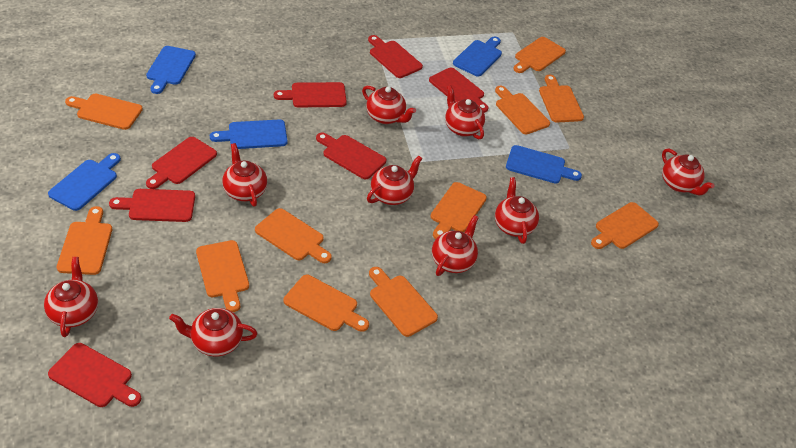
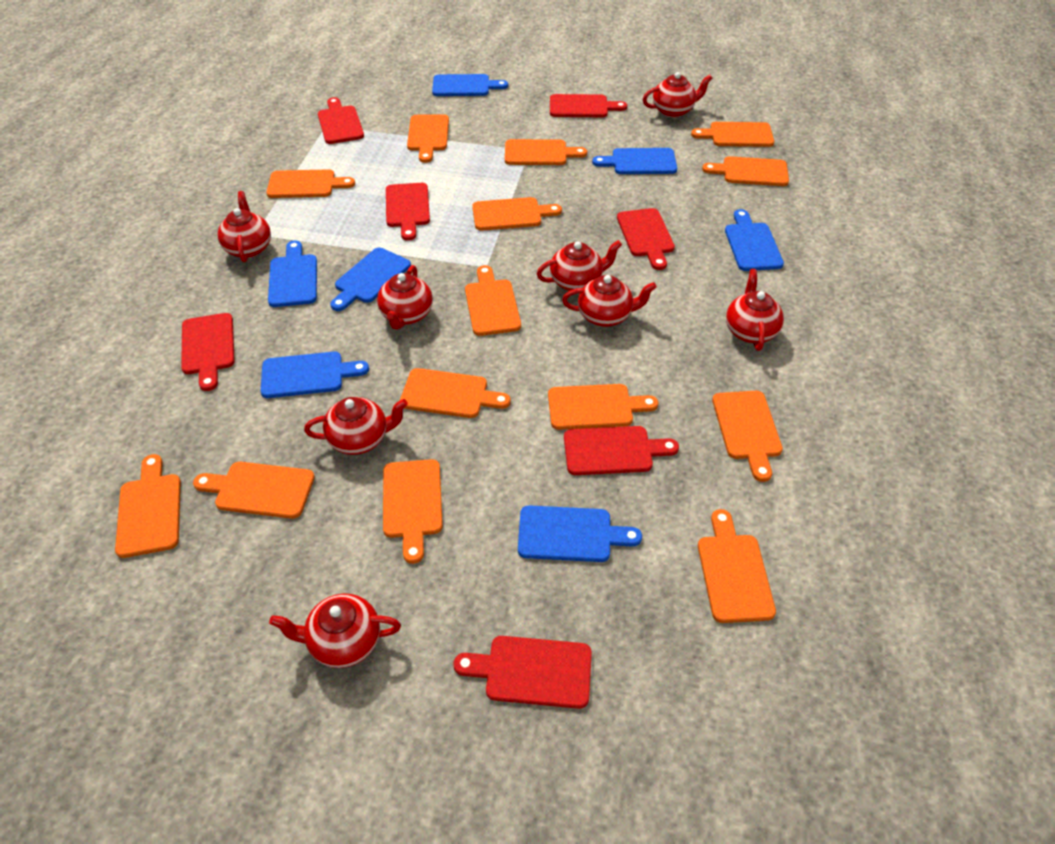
blue cutting board: [48,153,121,211] [146,46,196,94] [210,119,288,149] [453,36,502,77] [506,145,582,183] = 5 -> [261,352,369,398] [268,241,317,307] [330,248,411,311] [432,74,508,96] [518,505,642,562] [592,148,677,174] [725,209,784,271] = 7
orange cutting board: [57,206,112,275] [65,94,143,130] [196,240,249,312] [255,208,332,263] [284,275,369,332] [369,267,438,337] [431,182,487,239] [495,86,550,134] [513,37,566,73] [539,75,584,122] [591,202,659,249] = 11 -> [115,454,181,558] [193,462,315,519] [266,169,355,198] [383,459,443,564] [400,368,511,418] [407,114,449,163] [465,265,521,336] [472,197,562,231] [505,139,587,165] [548,384,658,430] [691,122,774,147] [698,509,776,623] [702,156,789,186] [712,391,783,482] = 14
red teapot: [44,257,98,337] [169,308,257,356] [222,143,267,207] [362,86,416,124] [367,156,422,205] [432,215,479,276] [445,85,485,139] [495,177,539,244] [662,149,715,195] = 9 -> [218,191,271,263] [269,594,401,668] [304,397,408,455] [377,265,433,329] [537,240,622,291] [562,275,657,327] [643,72,713,118] [726,269,784,351] = 8

